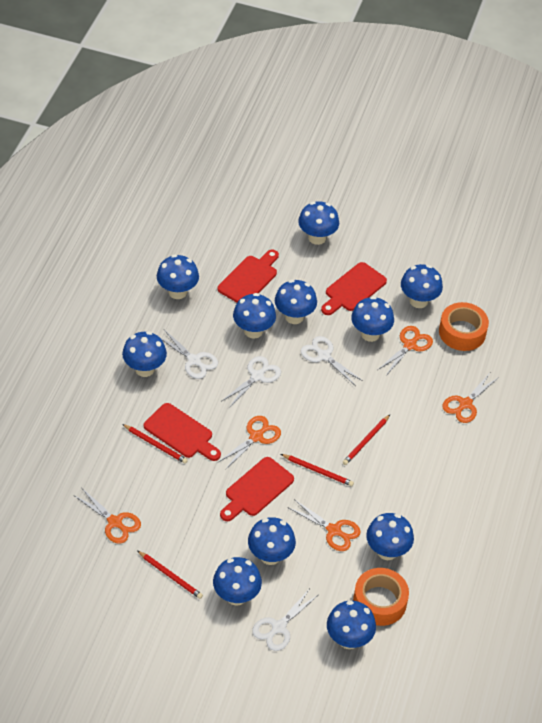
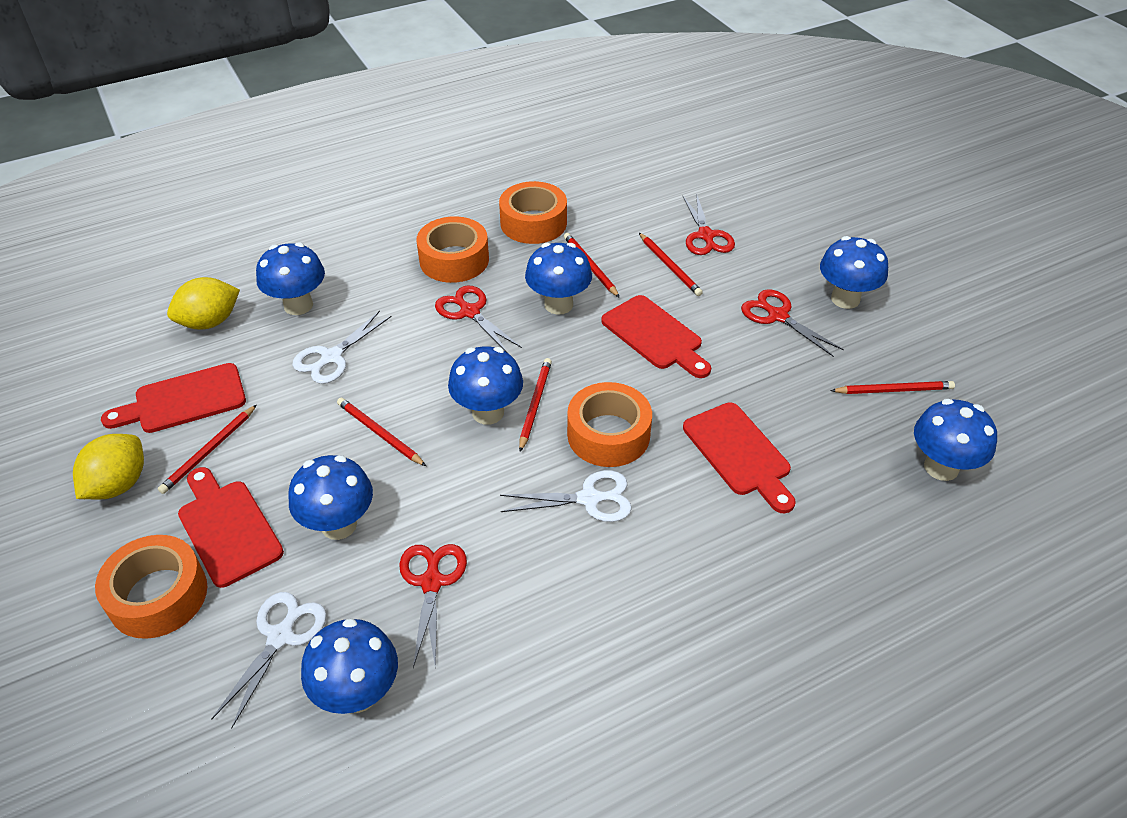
blue mushroom: [122,331,167,377] [157,254,199,299] [213,557,262,606] [233,293,276,338] [248,517,296,565] [275,279,317,324] [298,201,339,245] [327,600,376,649] [351,296,394,342] [366,513,414,560] [401,264,443,308] = 11 -> [256,242,325,315] [289,455,373,540] [301,618,398,714] [448,346,523,425] [525,243,592,315] [820,236,888,309] [914,399,997,481] = 7
orange scissors: [73,488,141,543] [218,416,281,469] [289,499,361,551] [378,326,433,376] [442,373,499,423] = 5 -> none = 0
orange tape: [353,568,409,626] [439,302,489,351] = 2 -> [95,535,207,639] [416,216,489,283] [499,181,567,244] [567,382,652,467] = 4
red pencil: [122,424,188,464] [138,551,203,599] [281,454,354,486] [343,415,390,465] = 4 -> [158,405,257,494] [337,398,426,466] [519,358,552,452] [564,233,620,298] [639,233,703,296] [830,381,955,394] = 6
red scissors: none = 0 -> [399,544,467,669] [435,285,522,353] [683,193,735,255] [741,289,844,357] = 4
white scissors: [161,330,218,379] [222,356,281,408] [252,588,318,651] [301,336,363,386] = 4 -> [212,592,327,728] [292,311,392,384] [500,470,632,522] = 3
yellow lemon: none = 0 -> [73,434,144,499] [167,277,240,330] = 2

